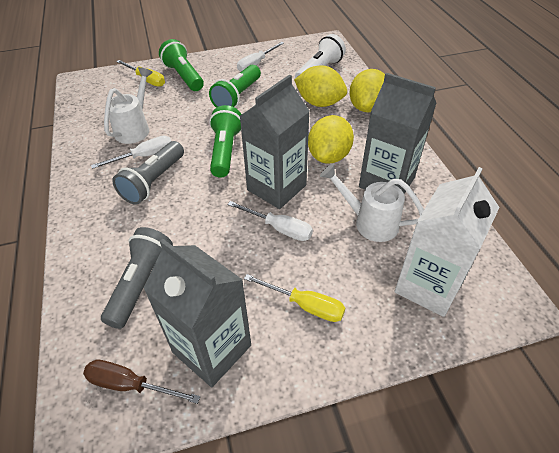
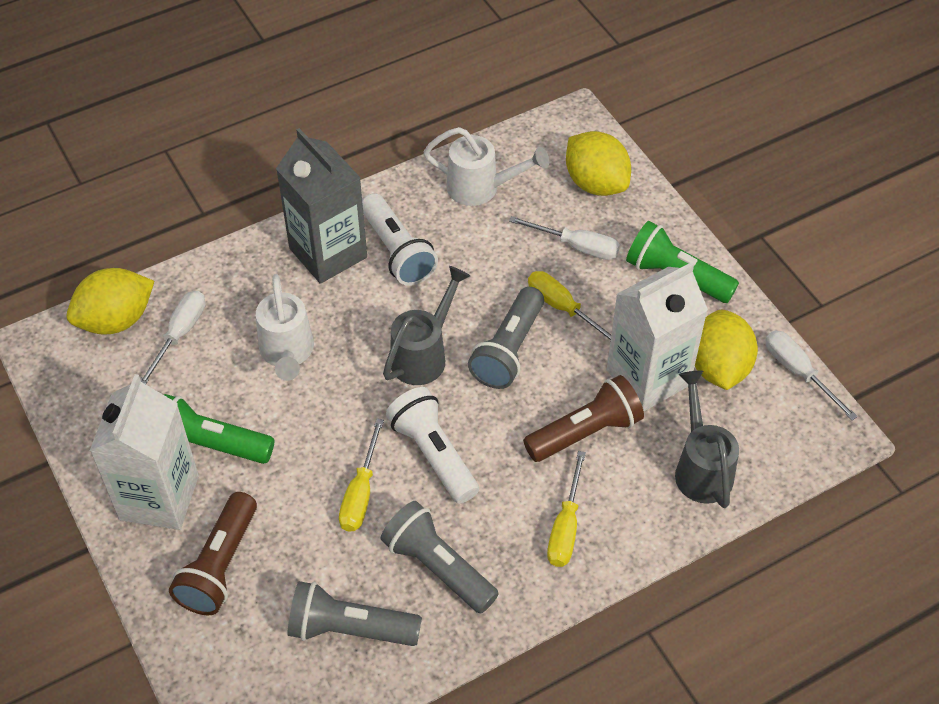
brown flashlight: none = 0 -> [169,492,257,615] [523,375,644,462] = 2
brown screwdriver: [83,360,200,404] = 1 -> none = 0
green flashlight: [159,39,204,91] [209,65,261,108] [209,105,242,178] = 3 -> [164,394,275,464] [626,221,739,303] = 2
grey carton: [143,239,251,387] [240,75,310,209] [359,73,436,194] = 3 -> [276,128,367,284] = 1
grey flashlight: [101,227,173,329] [112,141,184,205] = 2 -> [287,581,422,646] [381,501,499,614] [468,287,544,389] = 3
grey watering can: none = 0 -> [383,266,470,385] [675,371,739,508] = 2
white carton: [394,167,500,317] = 1 -> [90,374,199,530] [607,262,708,411] = 2
white flashlight: [295,34,346,78] = 1 -> [362,193,438,286] [386,387,479,504] = 2
yellow screwdriver: [116,60,165,87] [244,274,345,322] = 2 -> [339,419,384,532] [528,271,611,341] [547,451,586,567] = 3

